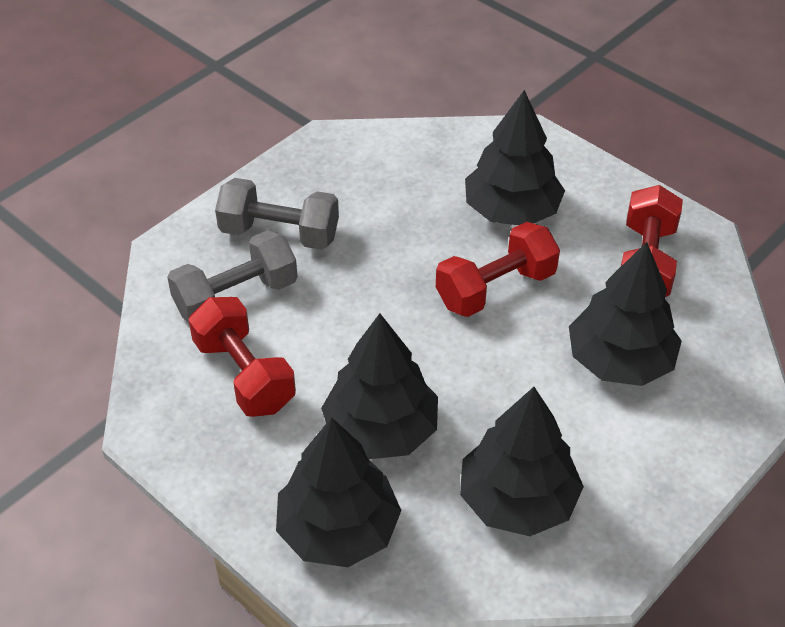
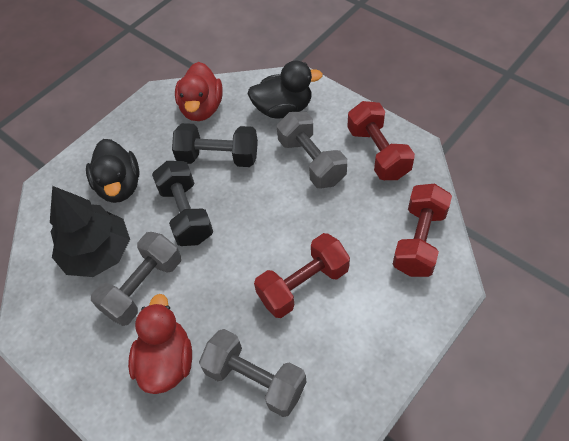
black duck: none = 0 -> [86,139,140,203] [248,61,323,119] = 2
black dumbbell: none = 0 -> [152,161,213,246] [172,123,258,167] = 2
black tree: [276,417,402,567] [321,313,438,459] [460,387,584,536] [465,90,565,225] [569,242,682,386] = 5 -> [50,186,130,277] = 1
grey dumbbell: [167,230,298,322] [215,178,339,250] = 2 -> [91,232,181,326] [199,329,306,417] [277,112,347,188] = 3
red duck: none = 0 -> [128,294,192,394] [175,62,223,121] = 2

